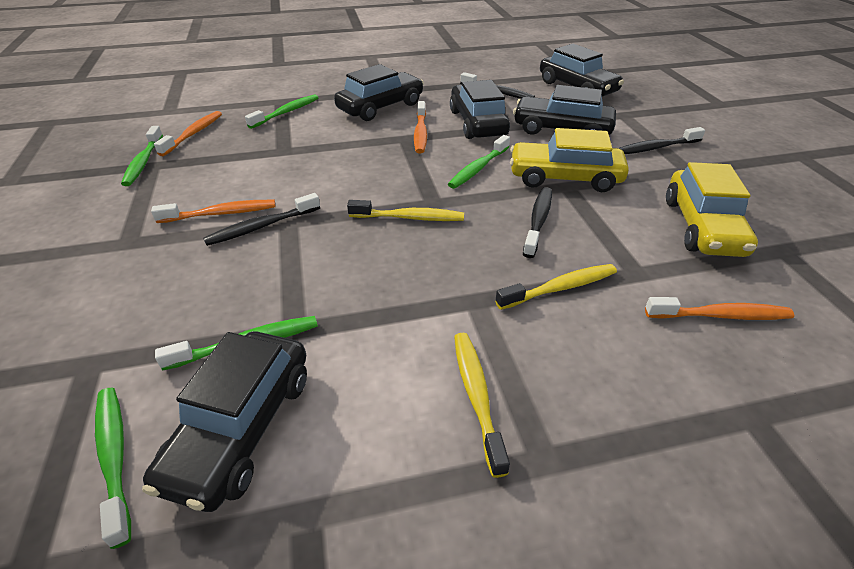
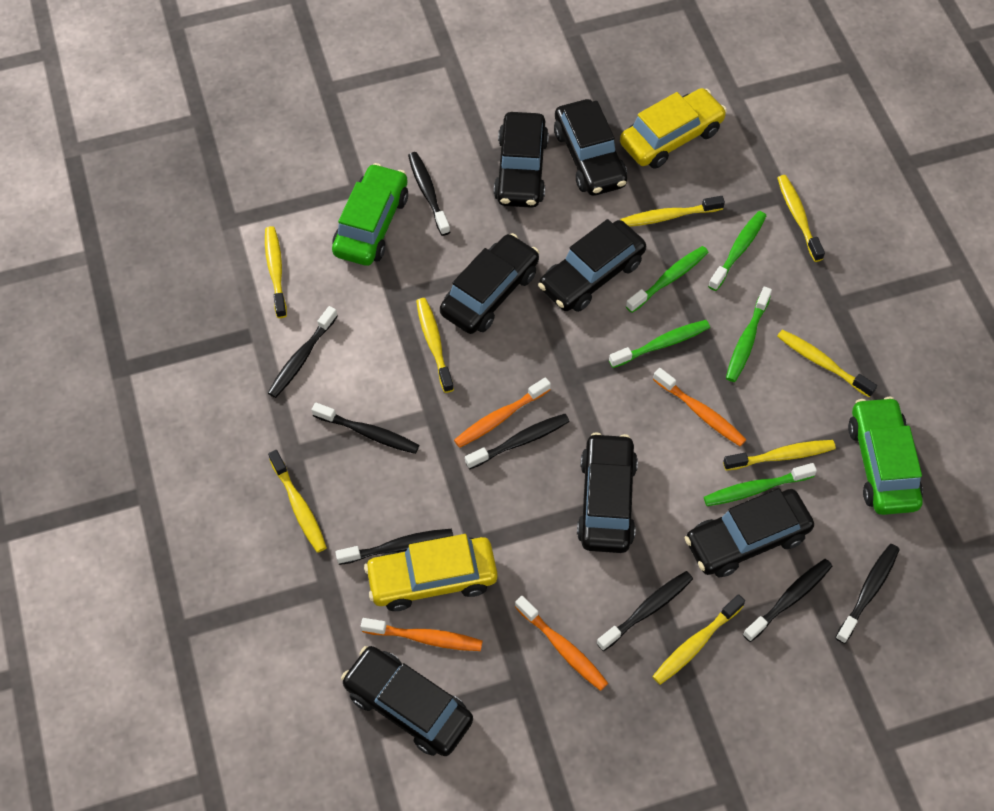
black car: [142,331,307,512] [334,64,424,121] [450,80,510,139] [513,85,616,135] [540,44,624,97] = 5 -> [341,646,473,756] [440,233,539,334] [494,112,549,208] [538,219,646,312] [554,99,627,196] [577,432,638,553] [685,488,814,578] = 7
black toothbrush: [203,193,320,246] [460,72,535,99] [523,187,552,258] [618,127,705,154] = 4 -> [268,306,338,398] [311,403,419,454] [335,529,453,565] [408,152,450,236] [465,414,570,469] [597,571,693,651] [743,559,832,642] [835,544,900,644] = 8
green car: none = 0 -> [332,163,408,266] [848,397,923,515] = 2
yellow toothbrush: [347,200,464,221] [454,333,510,478] [495,264,617,310] = 3 -> [265,226,287,318] [268,450,327,553] [416,298,454,393] [620,196,725,227] [652,594,745,685] [723,440,836,471] [777,175,825,262] [777,329,877,397] = 8

